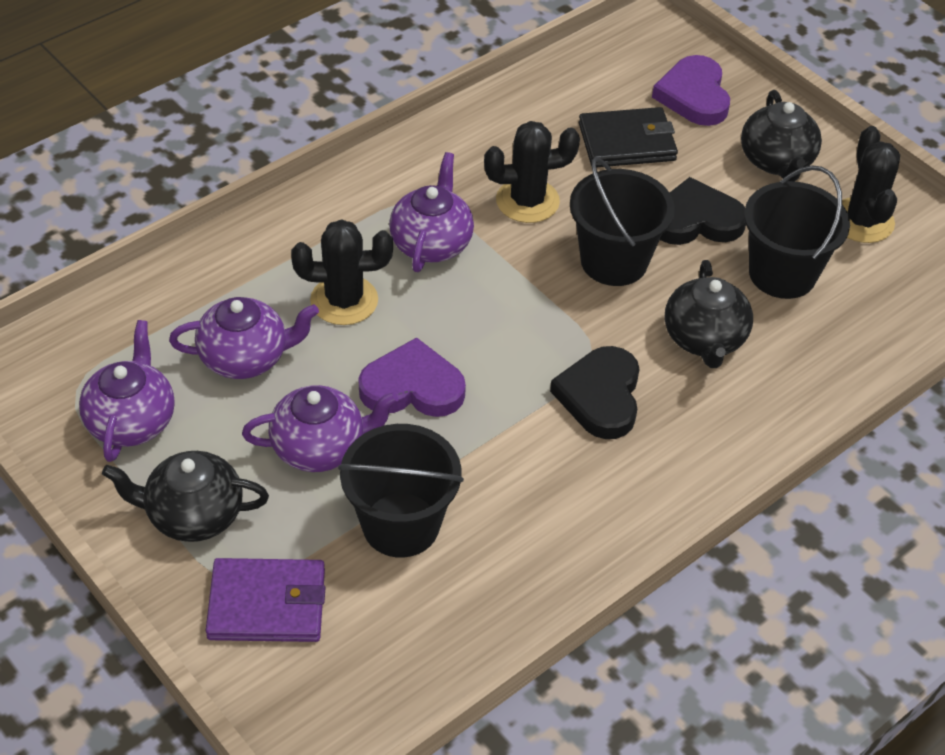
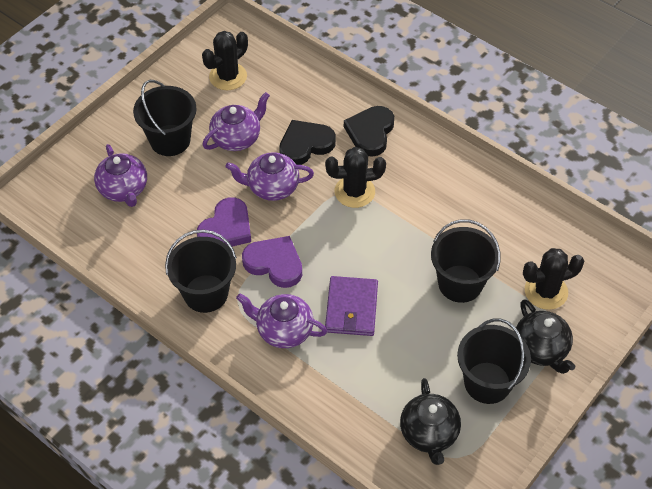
black bucket: [338,424,464,558] [570,157,675,286] [744,165,850,299] = 3 -> [133,80,197,156] [165,230,237,313] [431,219,500,303] [457,319,531,404] = 4
black teapot: [102,451,269,542] [665,260,753,368] [741,90,822,182] = 3 -> [400,378,461,465] [516,299,575,374] = 2
black wallet: [579,107,678,168] = 1 -> none = 0

